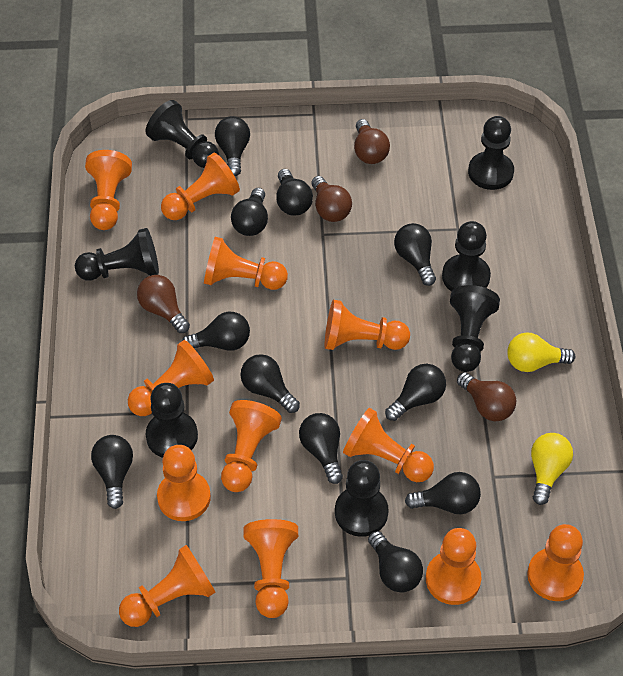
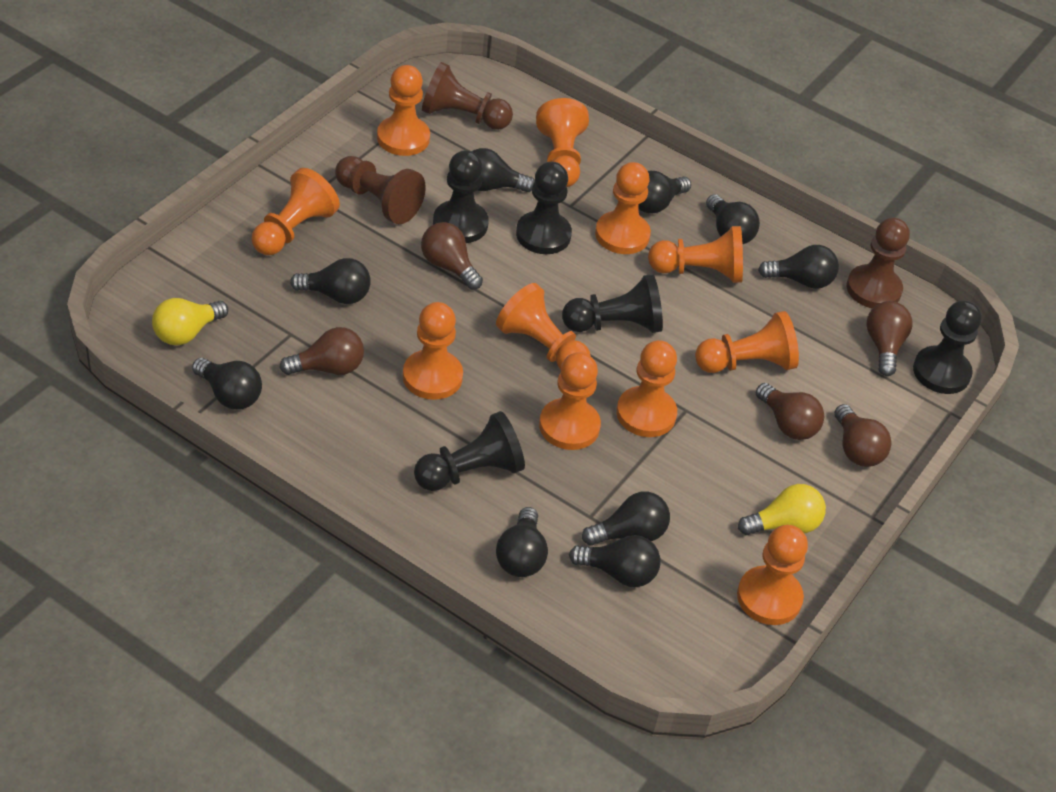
black light bulb: [91,435,133,509] [182,311,250,351] [215,116,250,176] [231,188,268,236] [241,354,300,413] [276,169,313,216] [299,413,343,484] [368,531,423,593] [385,364,446,421] [394,223,436,286] [405,472,481,514] = 11 -> [192,358,262,410] [290,258,371,304] [472,148,535,192] [496,507,548,577] [569,535,661,587] [582,492,670,546] [638,171,691,214] [706,194,760,244] [758,245,839,289] = 9
black pawn: [75,228,159,281] [146,100,219,168] [146,383,198,458] [335,460,388,537] [442,221,491,292] [450,285,500,372] [468,116,514,190] = 7 -> [414,411,525,491] [433,150,489,243] [516,162,572,254] [562,274,663,333] [913,300,982,394] = 5
brown light bulb: [137,275,190,333] [311,176,352,222] [354,119,390,164] [457,372,516,421] = 4 -> [279,327,364,375] [421,222,483,290] [756,383,824,440] [834,404,891,467] [866,301,912,376] = 5
brown pawn: none = 0 -> [335,156,426,224] [422,62,513,130] [846,218,910,309] = 3
orange pawn: [85,150,132,230] [119,545,216,627] [128,340,214,416] [157,445,211,521] [161,153,240,220] [204,237,288,290] [221,400,282,492] [243,519,298,618] [325,300,410,350] [343,408,434,482] [426,528,482,605] [527,524,584,601] = 12 -> [252,168,340,255] [377,65,430,156] [403,302,463,400] [496,283,591,370] [536,98,589,187] [539,352,601,450] [595,162,651,254] [616,340,677,437] [648,226,743,283] [695,311,799,373] [737,525,808,625] = 11

